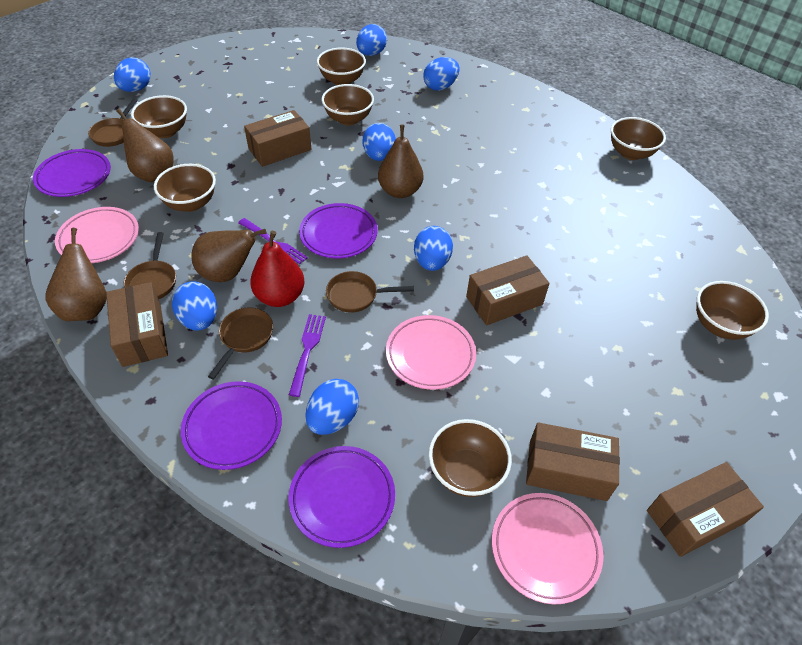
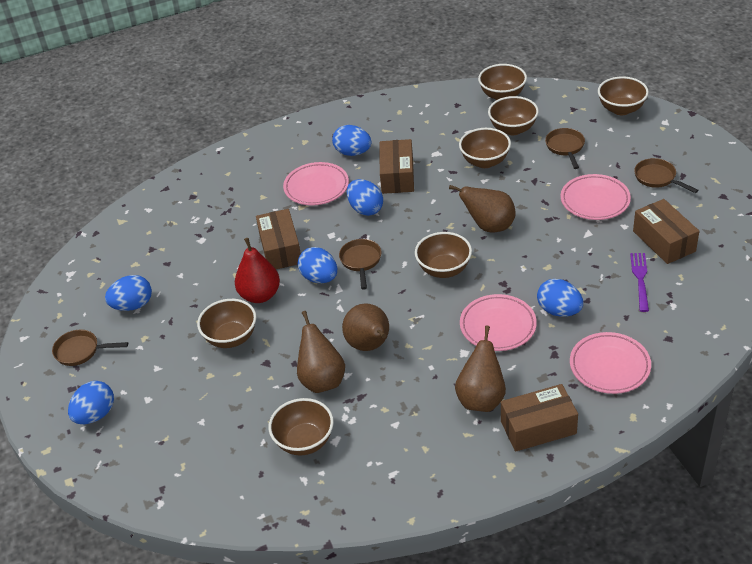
blue egg: [114,57,151,92] [172,281,217,330] [306,379,359,435] [356,24,387,56] [363,123,396,161] [414,226,453,271] [423,57,460,91] = 7 -> [68,381,114,424] [105,275,152,311] [298,247,337,283] [332,125,372,156] [347,179,383,216] [537,279,583,317] = 6
brown box: [106,282,168,367] [244,110,312,167] [466,255,550,325] [526,422,620,501] [647,462,764,557] = 5 -> [256,209,301,269] [380,139,414,194] [501,384,578,452] [633,199,699,264] = 4
pink plate: [55,207,139,263] [386,315,476,390] [492,493,603,604] = 3 -> [283,162,349,205] [460,294,537,351] [561,174,631,220] [570,332,651,394] = 4
purple fork: [238,218,308,265] [289,314,326,397] = 2 -> [630,253,649,312] = 1
purple plate: [33,149,111,197] [181,381,282,470] [289,446,395,548] [299,203,378,259] = 4 -> none = 0

